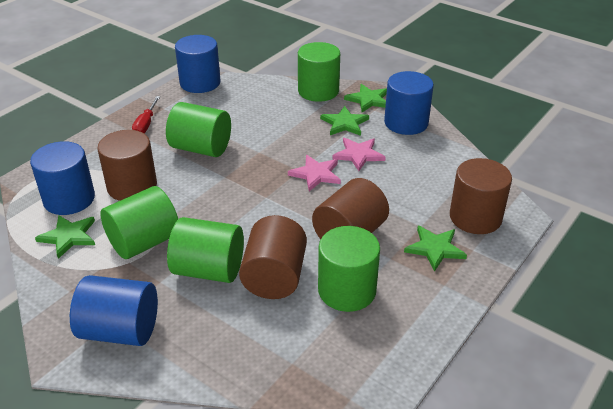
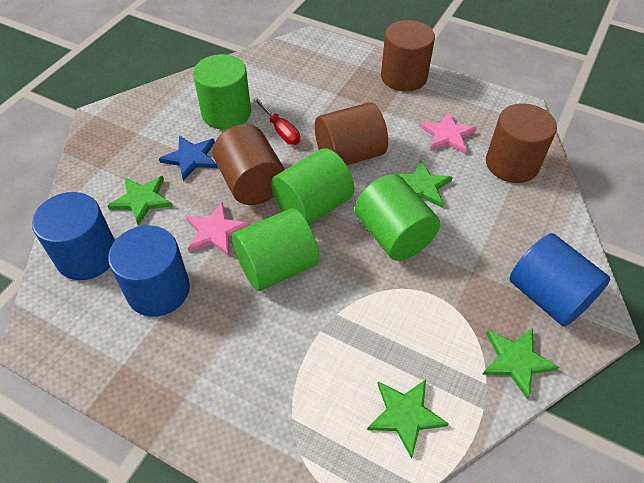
blue cylinder: [30,141,95,215] [70,275,158,346] [175,35,220,93] [384,71,434,135] = 4 -> [32,192,115,280] [108,225,190,317] [509,233,611,327] = 3
blue star: none = 0 -> [159,136,218,181] = 1
green cylinder: [100,186,178,259] [166,102,231,157] [167,217,244,283] [298,42,340,102] [318,226,380,312] = 5 -> [193,54,251,130] [232,208,319,291] [271,148,354,225] [355,174,440,261] = 4

